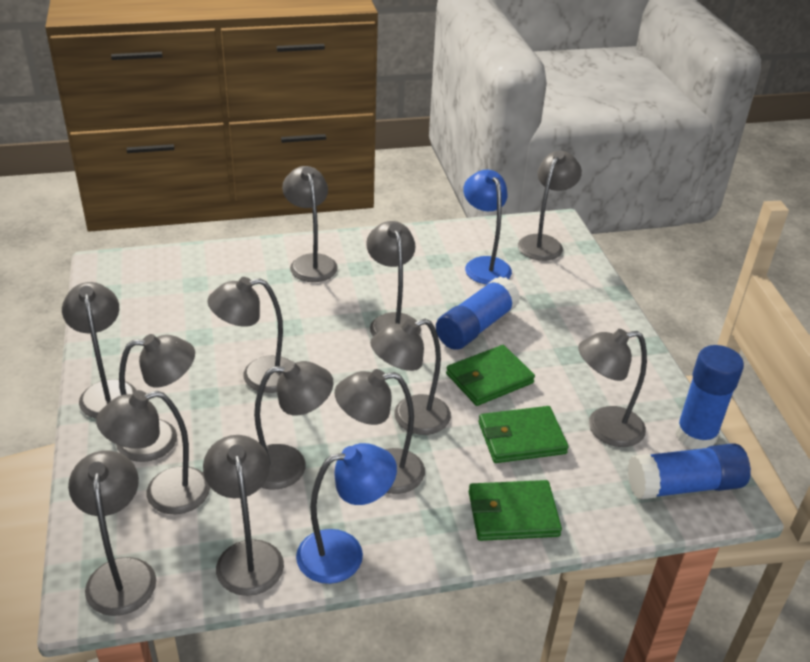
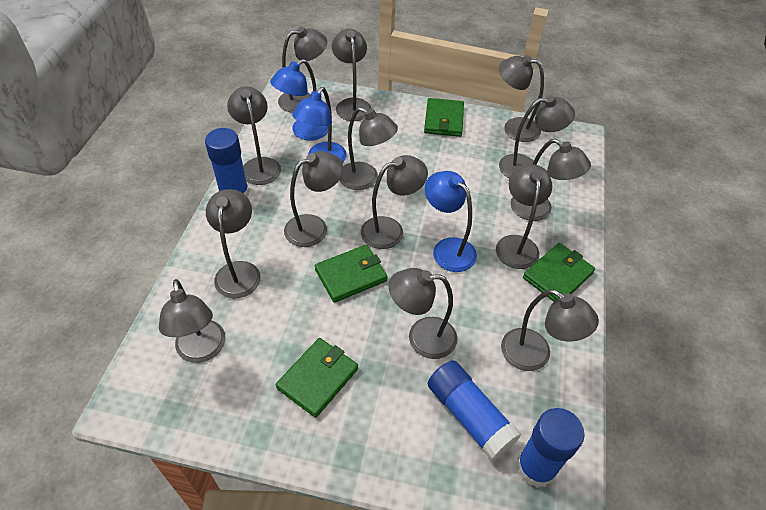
blue lamp: [296,443,397,584] [463,170,512,285] = 2 -> [270,59,328,141] [292,87,347,163] [425,171,477,272] = 3
green wallet: [446,345,535,406] [469,480,562,541] [478,406,568,463] = 3 -> [276,338,358,418] [315,244,388,303] [424,98,464,137] [523,243,595,302] = 4
grey lamp: [62,282,136,419] [68,450,156,616] [96,390,210,514] [116,334,195,462] [203,435,284,596] [208,277,290,393] [254,361,334,490] [282,166,338,282] [335,369,425,494] [366,221,421,336] [370,319,451,435] [518,151,582,261] [578,329,647,447] = 13 -> [159,279,225,363] [206,189,261,298] [227,86,281,185] [278,27,327,113] [284,151,343,247] [332,29,372,121] [340,107,398,190] [361,155,428,249] [389,268,457,359] [496,164,552,269] [499,55,544,142] [499,95,575,178] [501,289,599,371] [511,139,591,221] = 14

